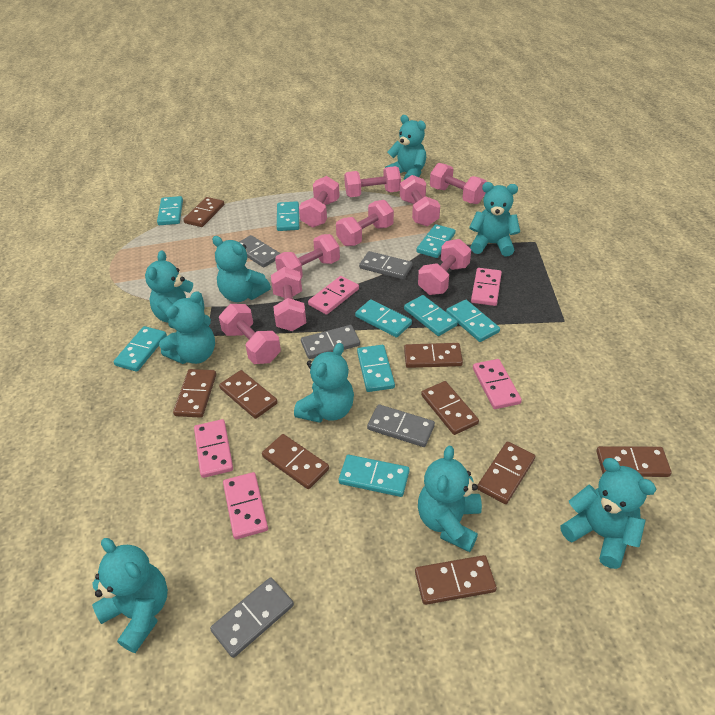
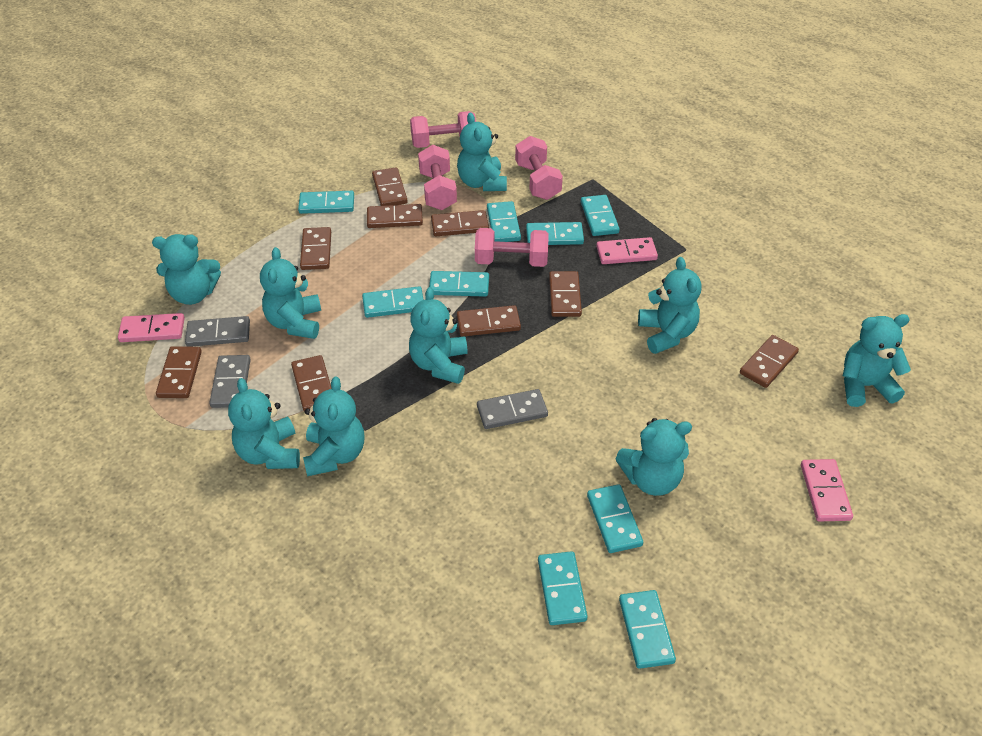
grey domino: [210,577,294,658] [239,235,280,268] [301,325,360,359] [359,251,412,279] [367,404,435,447] = 5 -> [185,316,250,347] [209,355,251,408] [477,389,548,429] = 3
pink domino: [194,419,233,478] [223,472,268,539] [308,276,359,315] [471,268,502,306] [473,359,522,409] = 5 -> [118,313,185,342] [596,237,658,264] [801,459,853,522] = 3
pink dumbbell: [219,304,281,364] [271,267,306,331] [275,234,340,279] [299,176,340,228] [336,200,394,246] [344,166,401,197] [400,175,440,226] [418,239,471,295] [430,163,487,204] = 9 -> [410,111,476,148] [418,145,457,210] [475,228,549,267] [515,136,563,200] = 4

